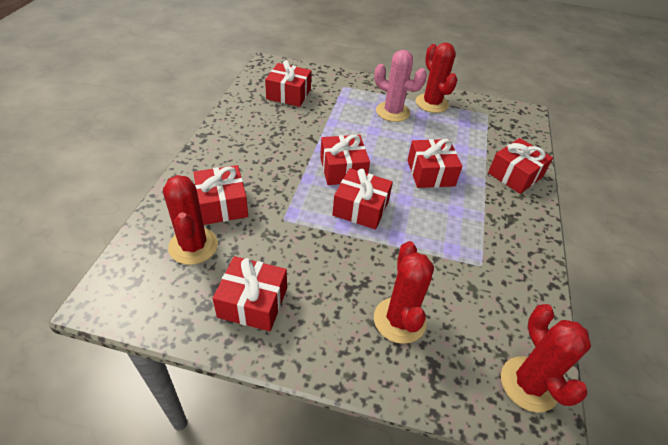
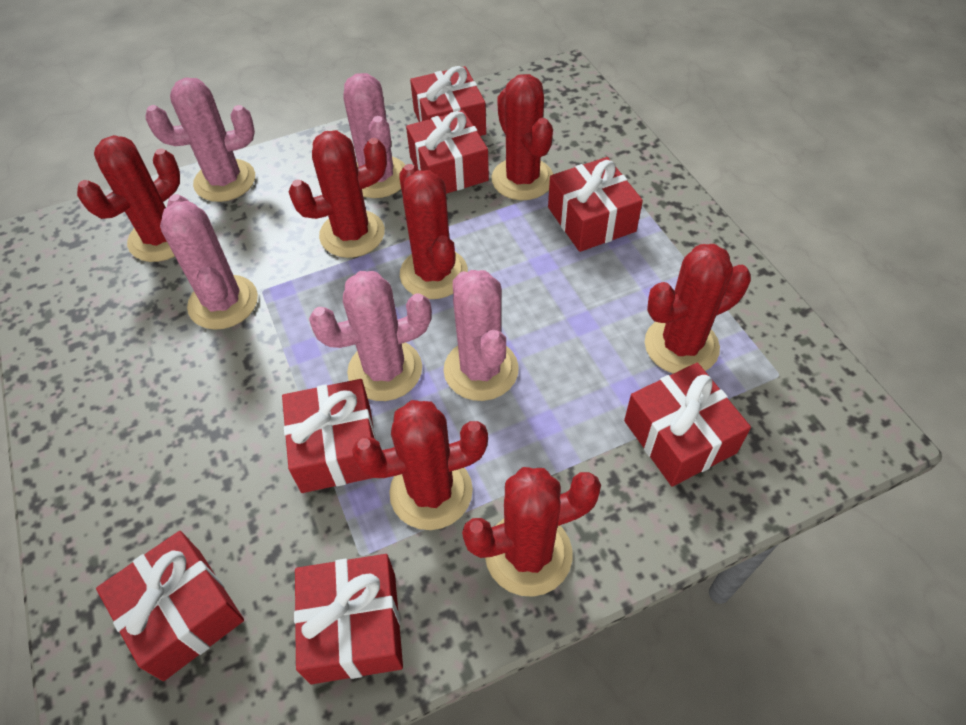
pink cactus: [374,50,427,122] = 1 -> [146,78,255,202] [160,194,258,330] [309,271,432,401] [344,73,405,198] [443,270,519,401] = 5
red cactus: [163,175,218,265] [374,241,434,344] [416,43,457,113] [501,304,591,412] = 4 -> [77,135,180,262] [288,130,387,258] [352,400,488,530] [399,164,468,299] [462,467,601,597] [492,74,553,200] [645,244,751,374] = 7

